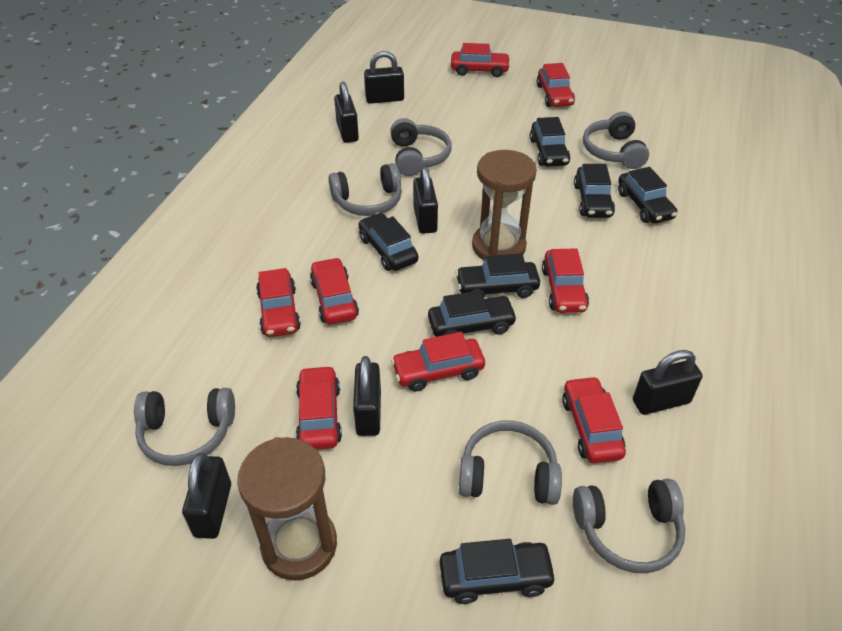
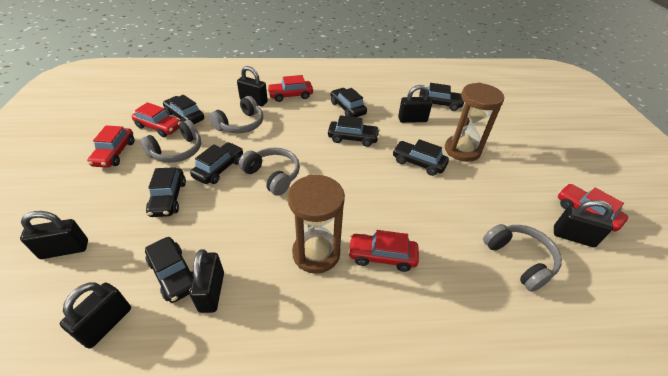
black car: [359,213,418,271] [428,290,517,337] [440,539,557,604] [455,253,540,298] [530,117,570,167] [574,164,615,218] [618,167,678,223] = 7 -> [145,237,193,303] [146,167,186,217] [163,95,204,124] [190,142,243,184] [328,115,380,147] [330,88,367,117] [392,139,449,176] [419,83,464,111] = 8
grey headphones: [134,388,235,466] [329,163,402,216] [391,118,452,176] [459,420,562,505] [573,479,685,573] [583,112,649,169] = 6 -> [140,120,201,163] [209,96,263,133] [239,148,300,196] [483,224,562,292] = 4
red car: [256,268,301,337] [296,365,342,450] [310,257,359,324] [391,332,485,392] [451,43,510,77] [536,63,575,107] [542,248,589,313] [562,376,626,463] = 8 -> [87,125,134,168] [132,102,181,137] [267,75,313,102] [348,230,419,272] [558,184,628,232] = 5

